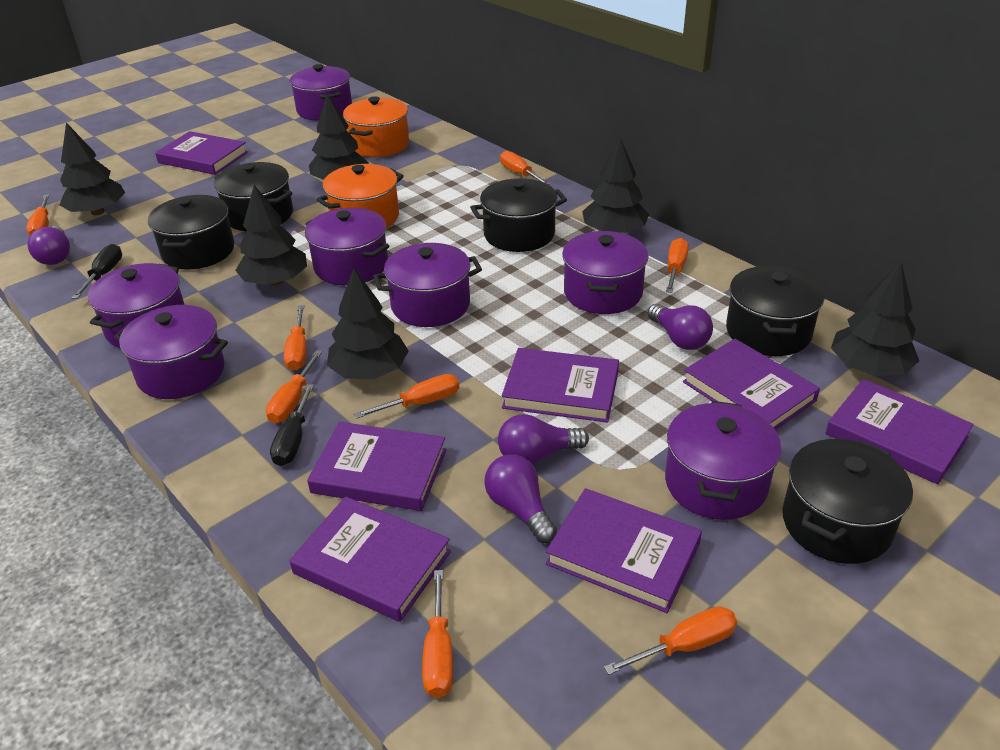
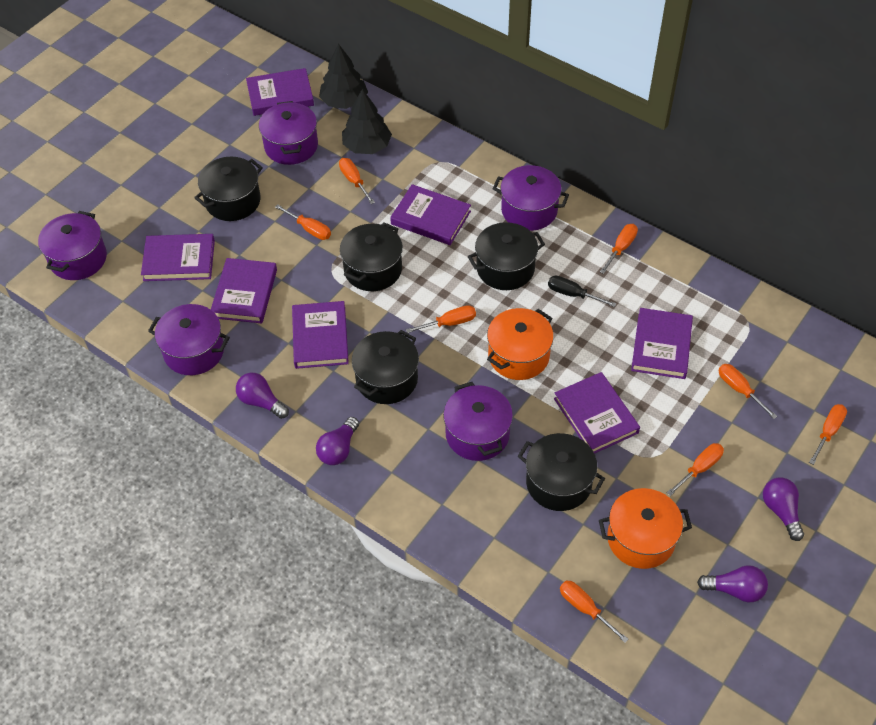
black screwdriver: [72,244,122,299] [270,384,314,466] = 2 -> [548,276,616,307] = 1
black tree: [59,122,125,215] [235,185,307,286] [309,94,369,180] [327,268,409,379] [582,138,649,233] [831,262,919,376] = 6 -> [319,44,368,109] [342,89,392,154] = 2
purple pot: [88,263,185,348] [114,305,228,399] [290,64,352,121] [305,208,389,285] [373,243,482,327] [562,231,649,314] [665,401,782,520] = 7 -> [38,211,107,280] [148,304,230,375] [259,101,318,165] [443,382,513,461] [493,165,569,231] = 5

